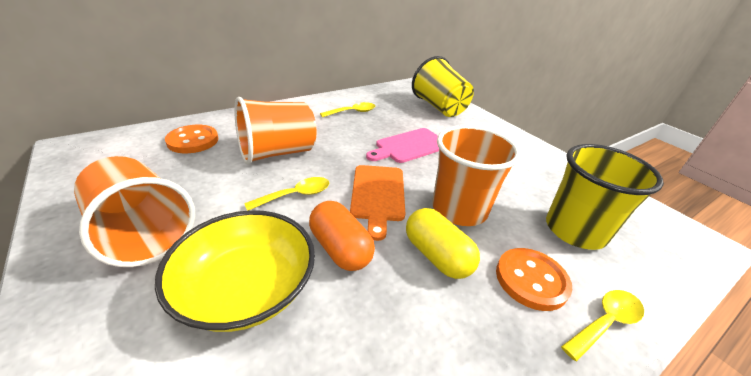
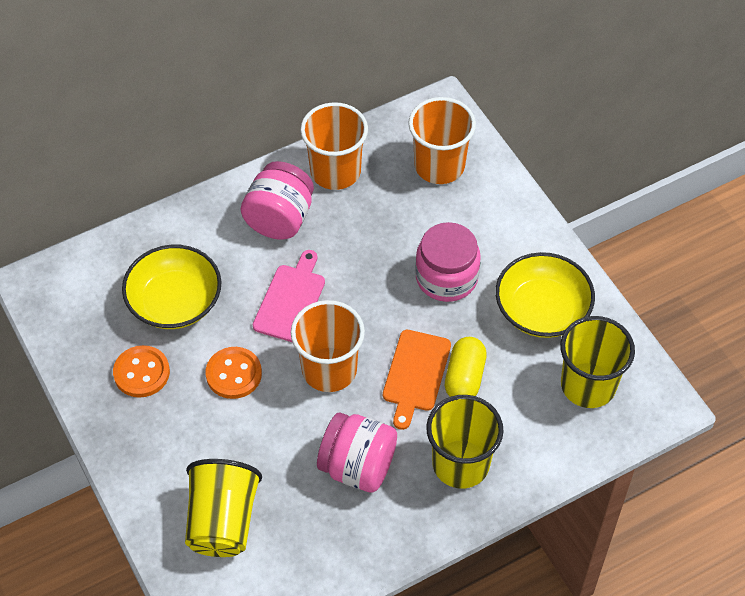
orange capsule: [309,201,375,271] = 1 -> none = 0
pink jar: none = 0 -> [241,161,314,239] [317,413,397,493] [415,222,481,302] = 3
yellow bowl: [155,210,315,332] = 1 -> [122,245,221,329] [495,252,595,338] = 2
yellow cup: [412,56,474,117] [546,144,664,250] = 2 -> [185,459,262,557] [426,395,504,489] [560,316,635,408] = 3
yellow spoon: [244,177,329,211] [320,102,375,117] [561,290,644,361] = 3 -> none = 0

